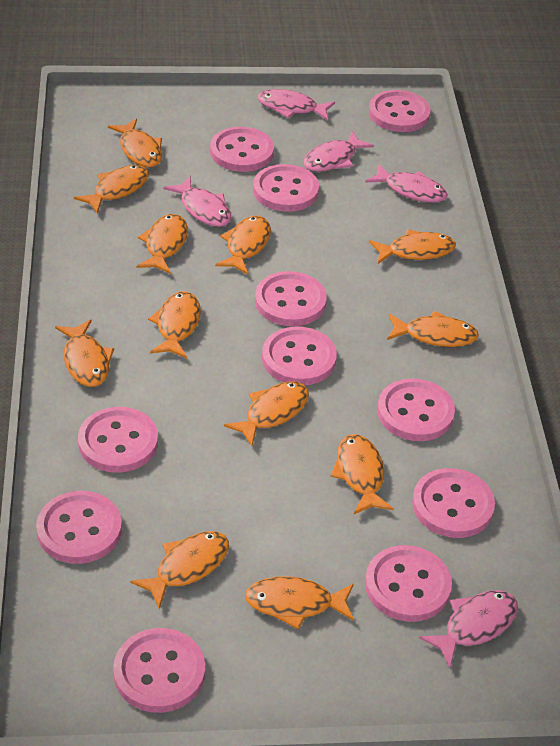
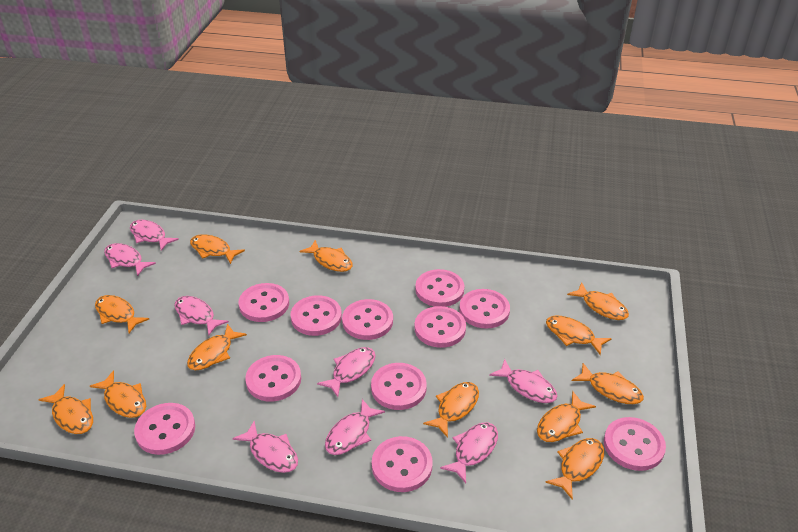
pink fish: [164,176,231,227] [257,89,335,120] [303,131,374,172] [365,164,448,203] [419,590,518,668] = 5 -> [104,243,156,276] [130,220,179,251] [174,296,229,336] [232,421,298,473] [317,347,375,397] [325,399,385,455] [440,422,498,483] [489,359,557,403] = 8

